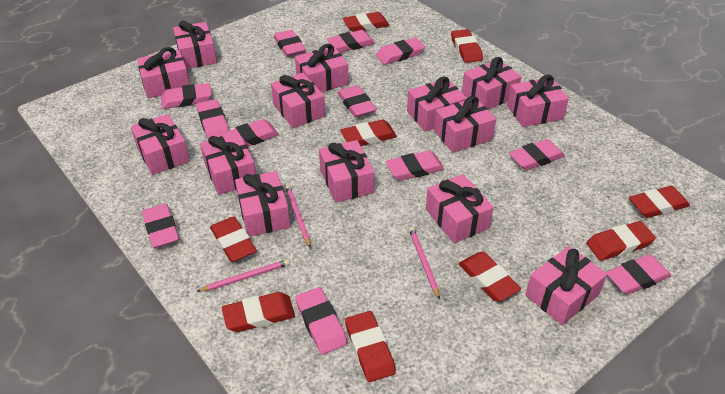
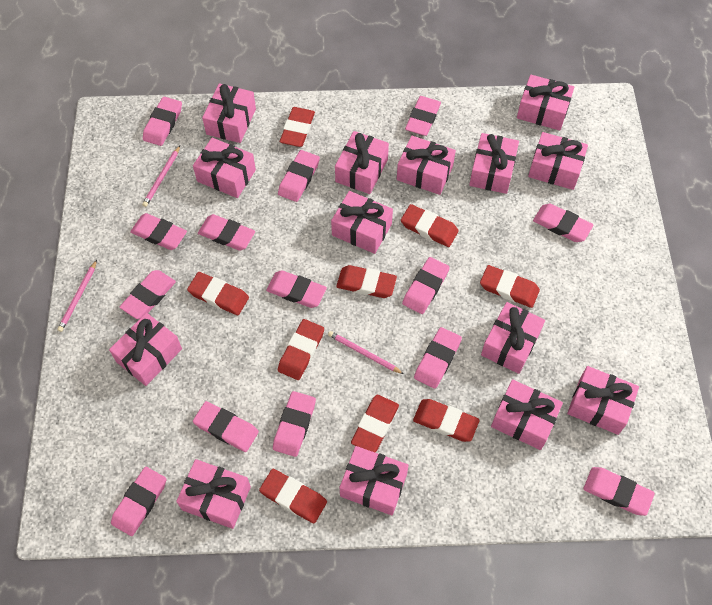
pink eraser: [142,204,179,248] [161,83,212,109] [196,99,229,139] [221,119,279,147] [274,30,306,57] [295,287,347,355] [327,30,375,53] [338,85,376,118] [376,38,425,65] [385,151,444,181] [509,139,565,170] [606,254,671,295] = 12 -> [111,467,166,536] [120,270,176,319] [130,213,187,250] [143,97,182,146] [193,401,259,452] [198,214,255,251] [266,270,327,308] [273,391,316,457] [278,150,320,202] [402,257,450,314] [405,96,441,136] [414,327,462,389] [533,204,593,242] [583,467,655,516] = 14

